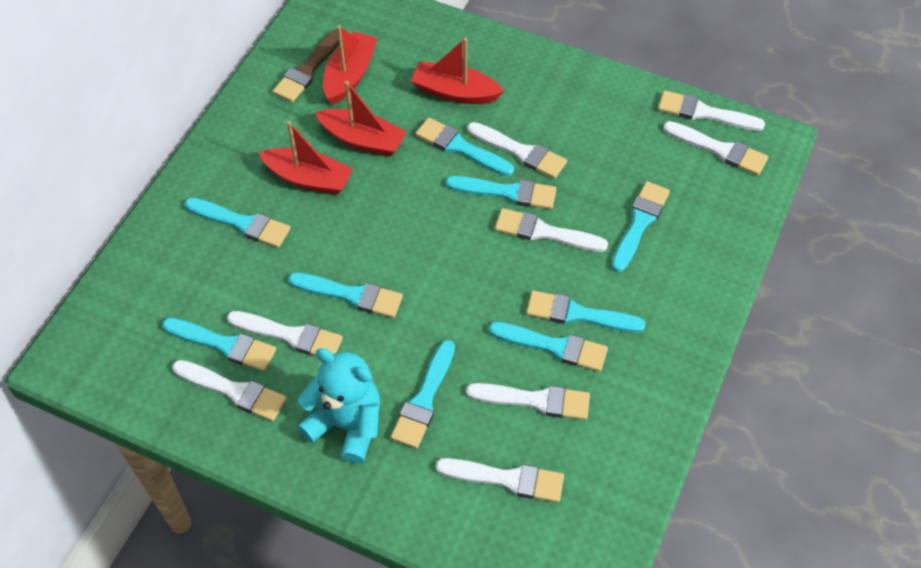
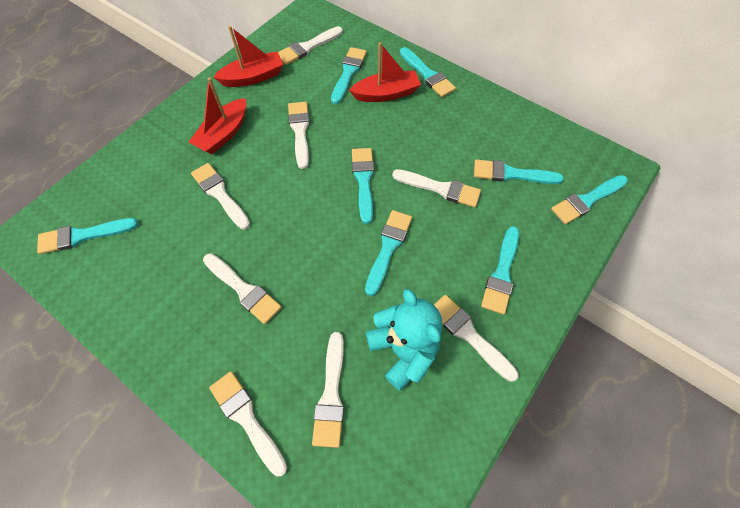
brown brush: [273,30,339,102] = 1 -> none = 0
red boat: [259,121,353,195] [315,81,407,157] [323,25,378,104] [411,38,504,104] = 4 -> [188,77,246,154] [213,26,284,87] [349,42,421,102] = 3
turquoise brush: [162,318,276,371] [185,198,291,248] [288,272,403,318] [391,340,455,448] [415,117,514,176] [446,176,557,209] [489,322,608,372] [526,291,646,332] [612,181,670,272] = 9 -> [37,218,138,254] [331,47,367,104] [352,148,374,224] [365,210,412,296] [400,47,456,97] [474,159,564,184] [481,226,519,314] [551,175,628,224] = 8

